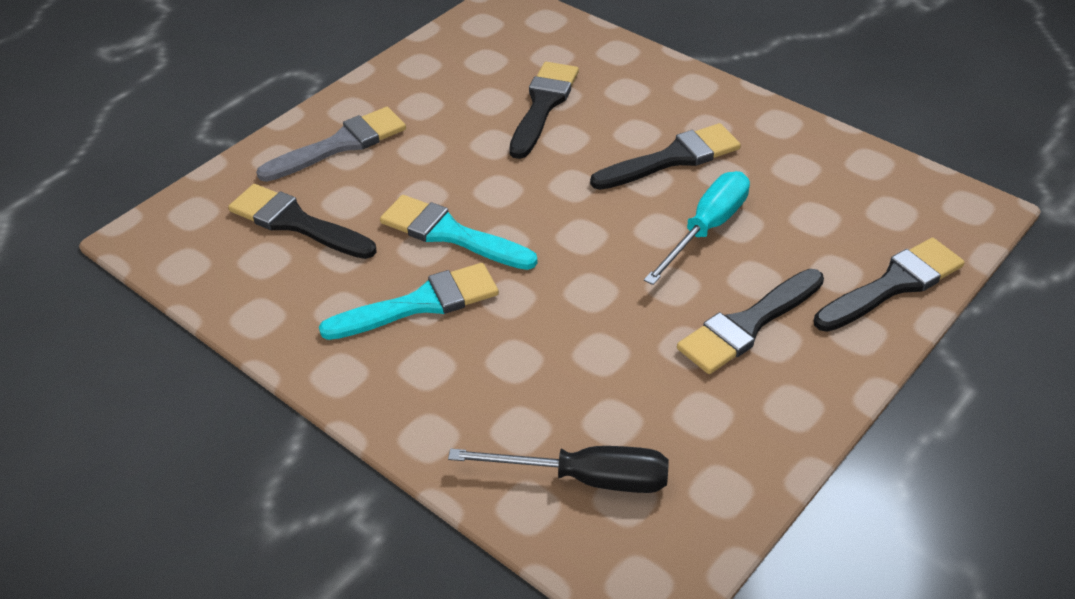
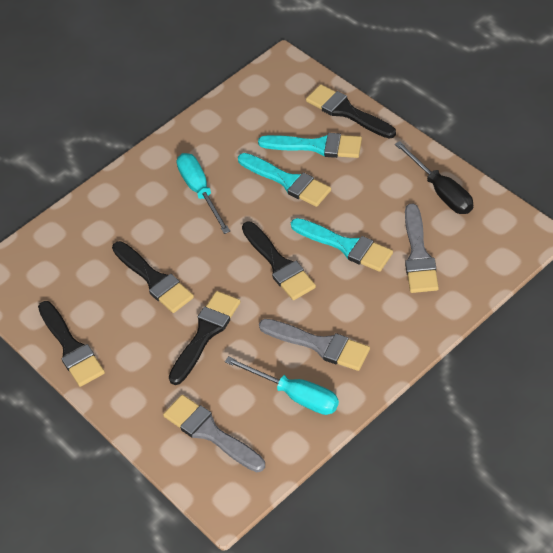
grey brush: [256,107,406,182] = 1 -> [163,395,265,472] [259,319,370,371] [405,203,439,293] = 3
turquoise brush: [319,263,499,340] [380,195,537,270] = 2 -> [238,153,331,207] [258,133,362,158] [291,218,393,272] = 3
turquoise screwdriver: [644,171,750,285] = 1 -> [177,153,230,234] [225,356,339,415] = 2

